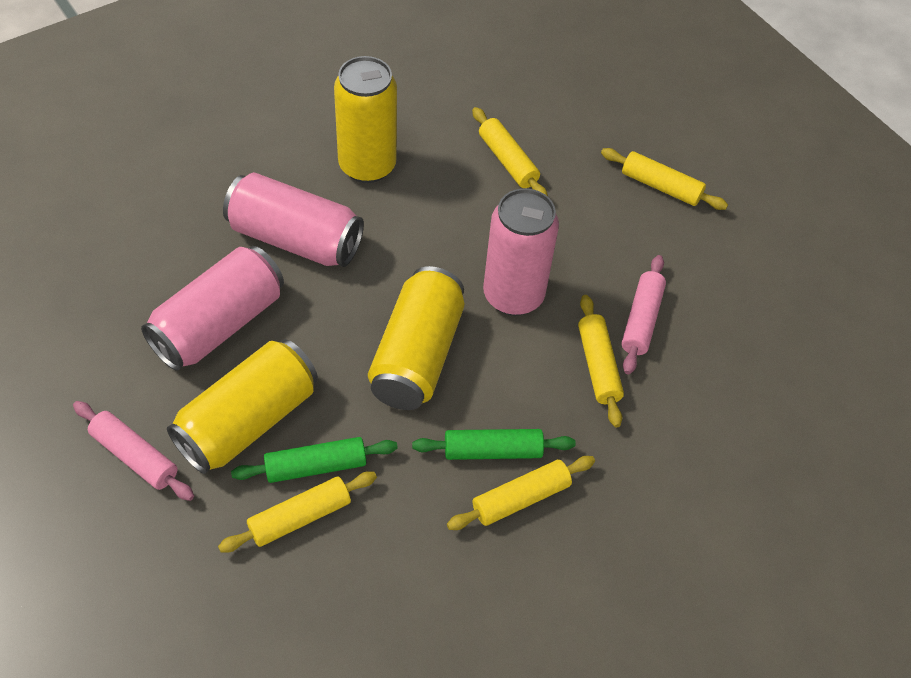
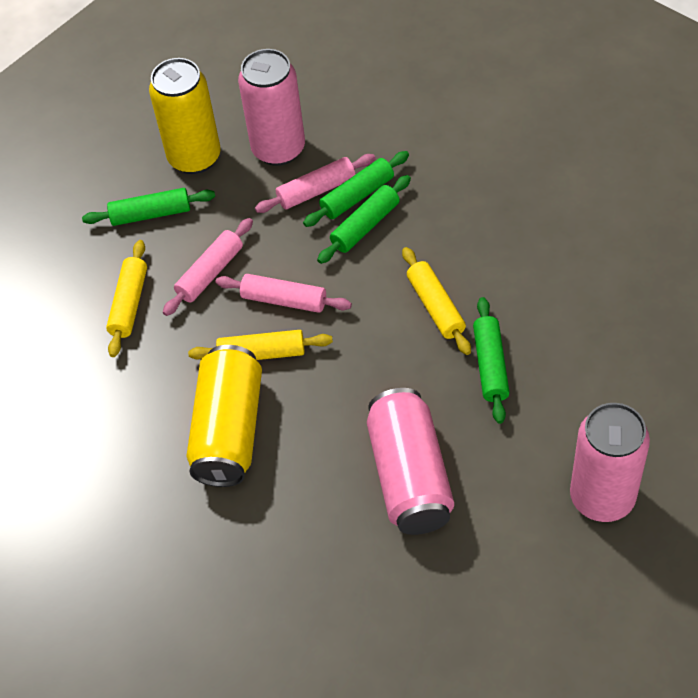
green rolling pin: [231,437,398,483] [412,429,576,460] = 2 -> [82,188,215,226] [303,151,409,227] [317,175,411,264] [473,297,510,424] = 4
pink rolling pin: [73,401,194,501] [621,255,666,375] = 2 -> [163,218,253,316] [216,274,352,313] [255,154,376,213] = 3
yellow can: [167,339,318,474] [334,56,397,183] [368,266,464,410] = 3 -> [149,58,221,174] [186,345,262,487] = 2
yellow rolling pin: [218,471,377,553] [447,456,595,530] [472,107,548,196] [578,295,624,427] [601,148,728,210] = 5 -> [106,240,147,357] [188,330,333,360] [402,247,471,355] = 3

